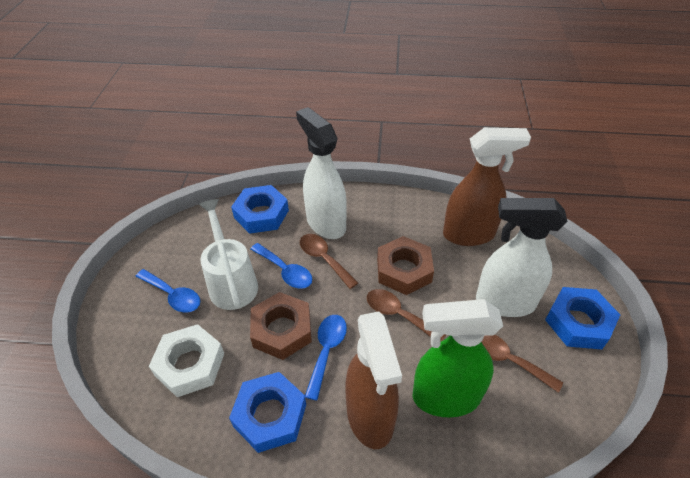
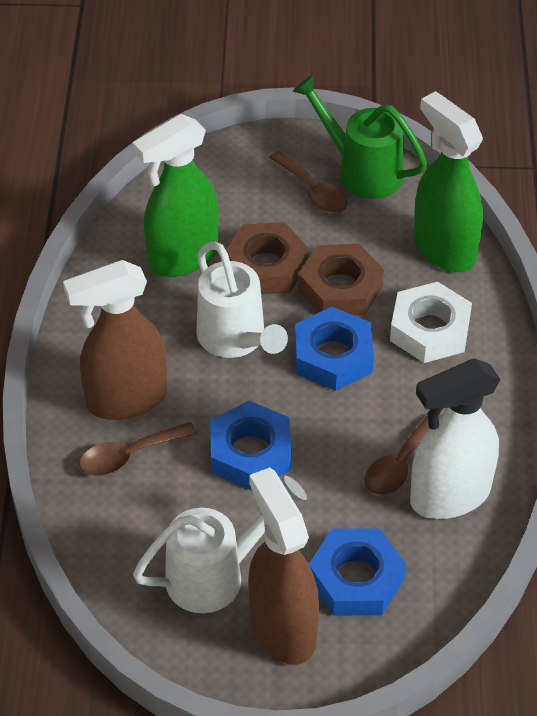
blue spoon: [135,269,200,312] [250,243,312,289] [305,315,347,401] = 3 -> none = 0
green spray bottle: [412,299,503,417] = 1 -> [132,114,219,277] [413,91,483,272] = 2
green watering can: none = 0 -> [293,75,427,199] = 1
white spray bottle: [296,107,347,239] [476,198,567,317] = 2 -> [410,359,501,519] = 1
white watering can: [199,199,258,310] = 1 -> [133,476,307,613] [196,242,288,358] = 2

